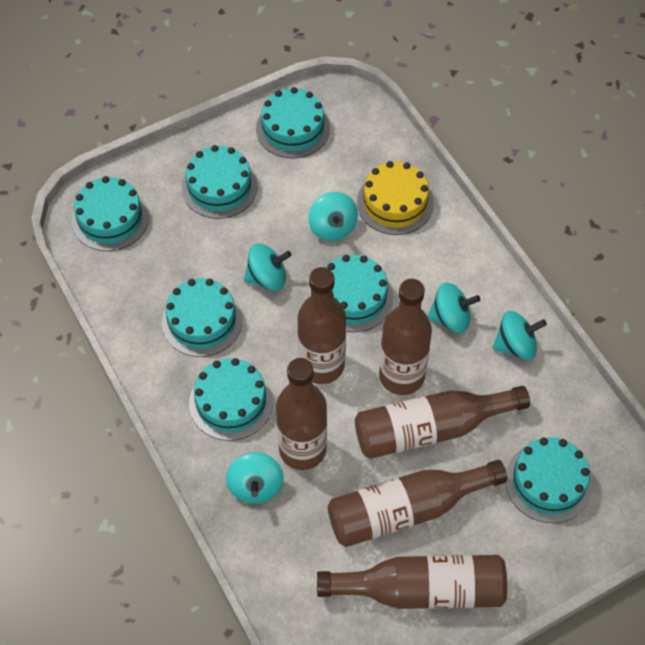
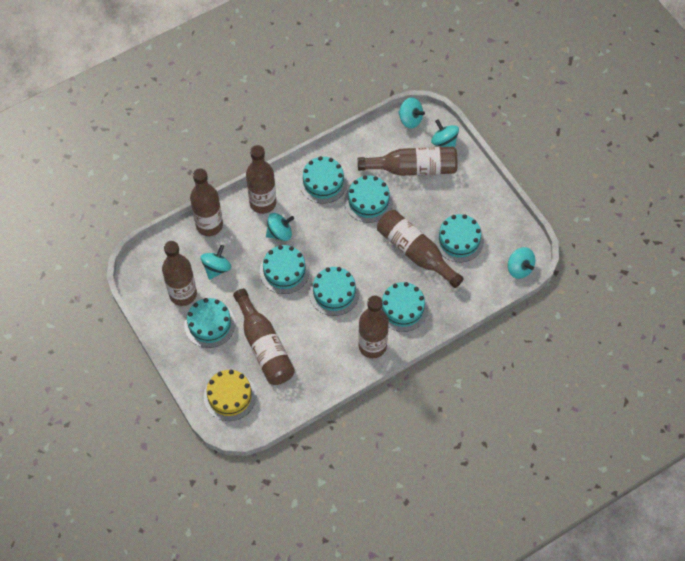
brown bottle: [276,358,327,470] [297,267,346,384] [317,555,507,609] [328,460,507,547] [355,386,530,459] [379,279,432,395] = 6 -> [162,241,197,306] [190,168,223,236] [233,289,295,385] [246,145,276,214] [358,147,458,176] [358,295,389,358] [377,210,464,288] = 7

